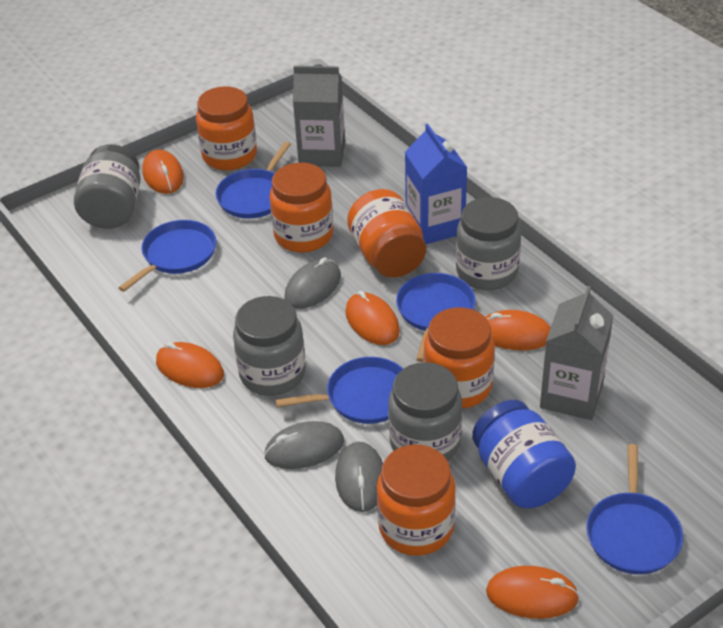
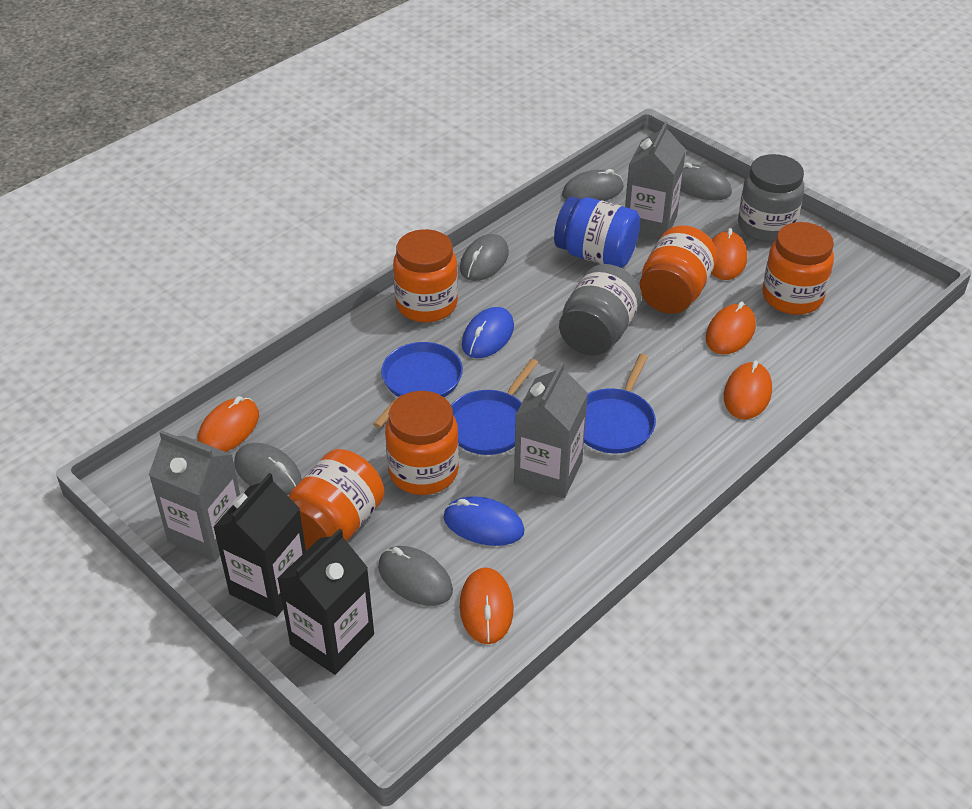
black carton: none = 0 -> [213,473,306,617] [277,529,374,675] = 2
blue carton: [405,124,467,244] = 1 -> none = 0
blue mouse: none = 0 -> [443,496,525,546] [462,307,514,358] = 2
blue pan: [118,220,216,292] [215,142,291,218] [275,357,403,424] [396,273,476,362] [586,444,683,574] = 5 -> [373,342,463,428] [451,359,539,455] [584,354,656,453] = 3
grey carton: [293,66,345,167] [540,286,614,420] = 2 -> [149,430,240,562] [514,361,588,498] [625,122,686,240] = 3
grey jar: [74,144,141,229] [233,296,306,396] [388,362,462,461] [456,197,521,290] = 4 -> [559,264,642,356] [738,154,804,242] = 2
grey mouse: [264,421,344,469] [284,257,341,309] [335,442,383,512] = 3 -> [234,443,301,495] [378,546,453,606] [460,234,509,281] [562,169,624,201] [680,163,732,201] = 5

